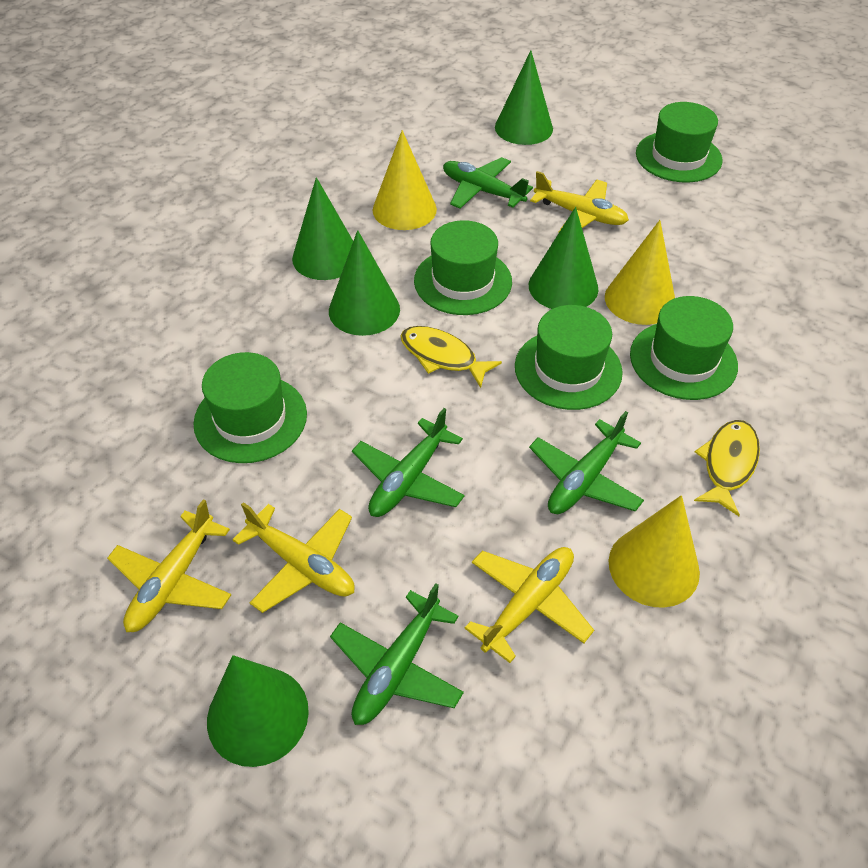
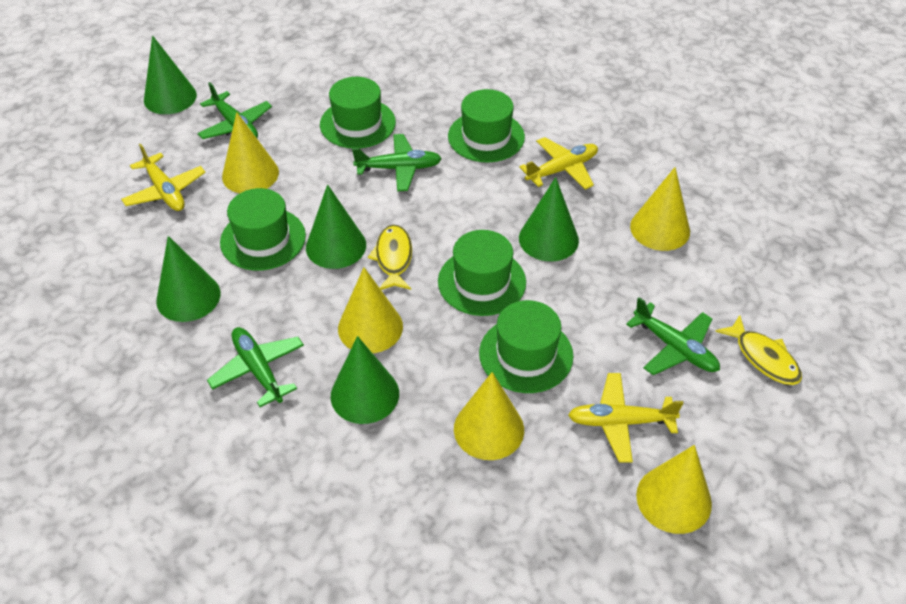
yellow cone: [373,130,437,230] [605,220,675,325] [609,495,700,608] = 3 -> [222,112,279,193] [338,267,403,353] [454,372,524,460] [630,167,690,251] [636,445,712,534] = 5
yellow plane: [107,499,231,632] [232,502,355,613] [464,547,594,663] [530,171,629,233] = 4 -> [121,143,206,211] [519,137,598,190] [568,373,683,463] = 3

